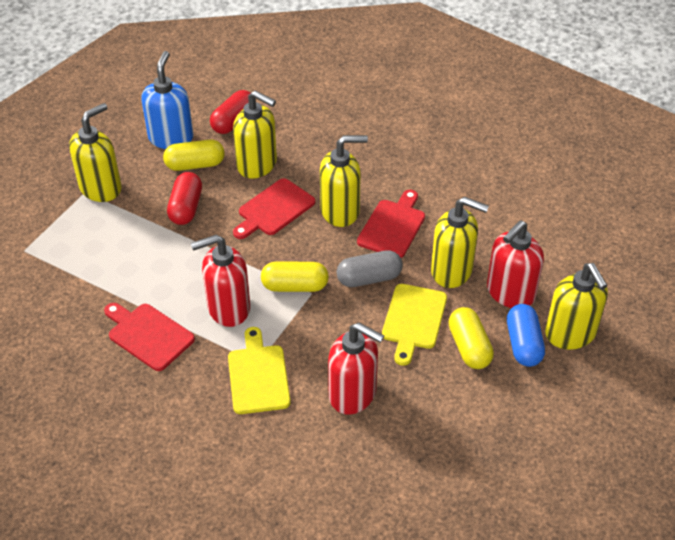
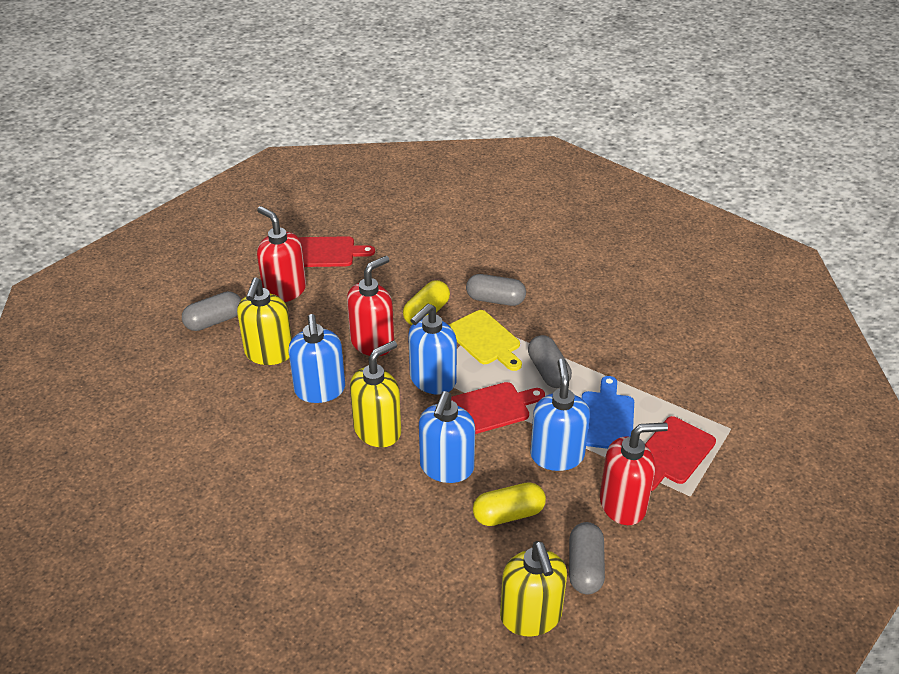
blue capsule: [507,304,545,367] = 1 -> none = 0
blue cutting board: none = 0 -> [582,376,634,449] = 1
blue soap dispenser: [141,51,193,149] = 1 -> [288,314,345,403] [408,304,457,394] [419,391,475,483] [530,359,590,471] = 4
grey capsule: [336,250,403,287] = 1 -> [182,291,241,331] [466,274,526,306] [528,335,572,388] [569,522,605,594] = 4
red capsule: [167,172,202,225] [210,90,251,134] = 2 -> none = 0
yellow capsule: [163,140,225,171] [261,261,329,292] [448,307,494,369] = 3 -> [403,280,450,325] [473,482,546,526] = 2
yellow cutting board: [228,327,291,414] [382,284,447,366] = 2 -> [449,310,522,371] = 1
yellow soap dispenser: [69,103,122,202] [233,90,277,179] [320,135,368,227] [431,197,489,288] [545,263,608,350] = 5 -> [237,277,292,365] [350,340,401,447] [500,541,567,636] = 3

